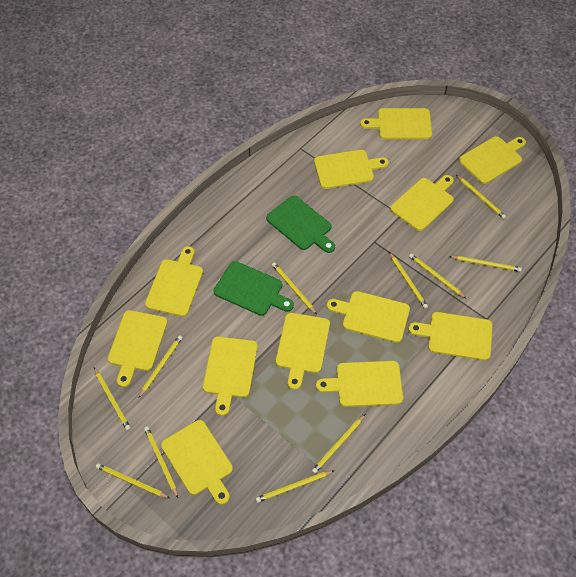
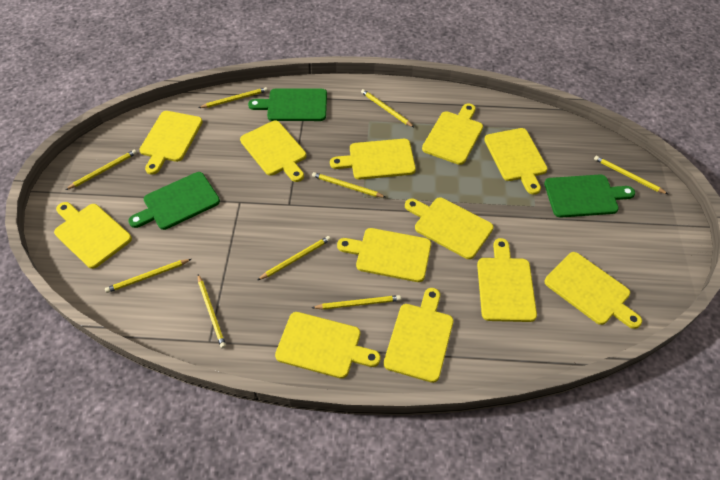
green cutting board: [213,261,294,316] [266,196,335,253] = 2 -> [128,172,220,230] [248,88,327,121] [544,174,635,218] = 3
yellow pencil: [94,368,131,430] [96,463,169,498] [139,335,182,398] [144,426,178,498] [256,471,334,503] [272,262,317,314] [312,414,366,474] [389,252,428,309] [409,254,467,299] [449,256,522,272] [456,175,506,219] = 11 -> [65,149,137,190] [105,259,191,293] [198,87,268,108] [198,274,226,349] [258,236,331,280] [312,172,385,198] [312,295,401,310] [361,89,414,127] [594,156,668,194] = 9

